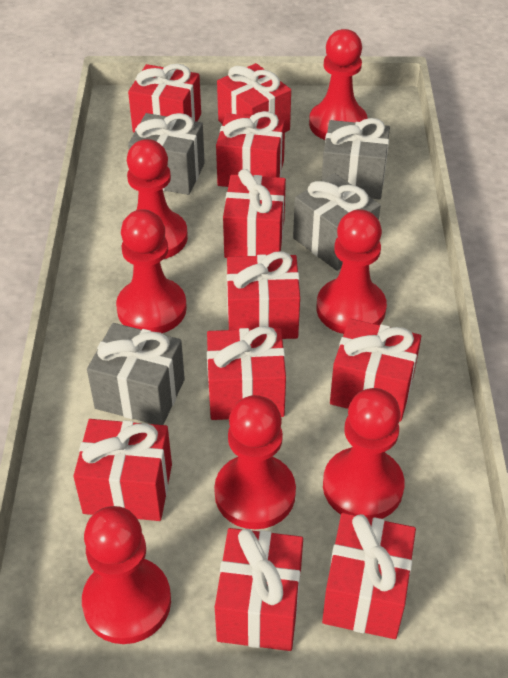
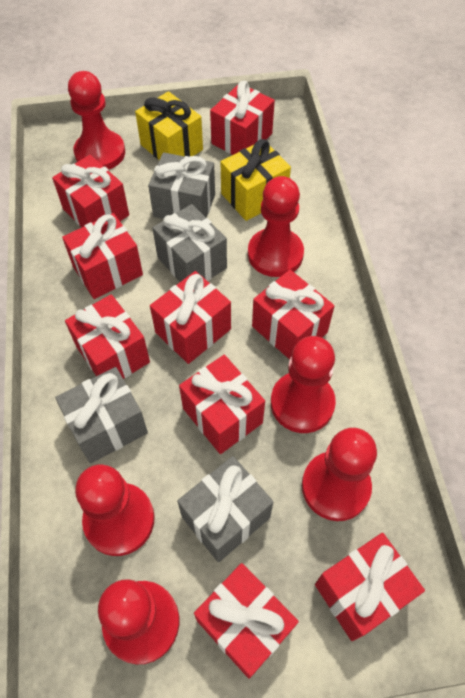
red gift: [73,419,172,521] [128,64,201,133] [207,326,286,420] [215,528,303,651] [216,111,285,187] [217,63,291,132] [223,169,286,258] [227,251,300,339] [322,513,416,639] [330,319,421,422] = 10 -> [52,155,129,227] [62,213,143,299] [65,294,150,379] [150,271,231,364] [179,355,265,454] [194,563,299,679] [210,81,275,155] [252,270,334,360] [315,533,425,641] = 9
red pawn: [82,506,171,644] [116,209,187,333] [127,139,188,259] [214,395,296,529] [309,29,368,140] [316,209,387,334] [323,388,405,519] = 7 -> [68,71,125,170] [75,465,155,556] [98,579,179,665] [248,176,304,277] [271,336,336,433] [302,428,377,521] = 6
yellow gift: none = 0 -> [135,91,203,160] [221,139,291,221] = 2

